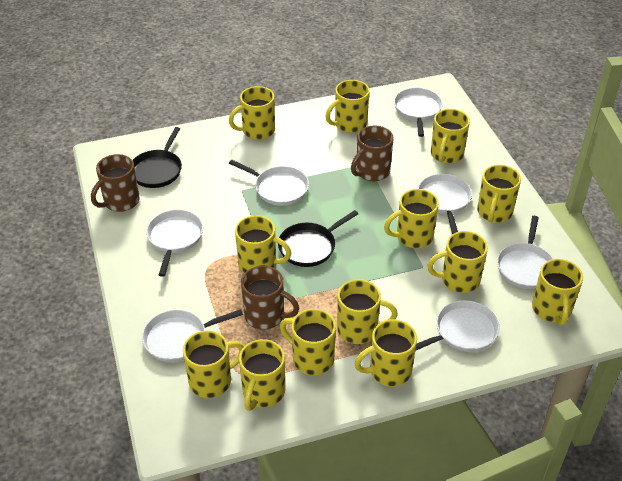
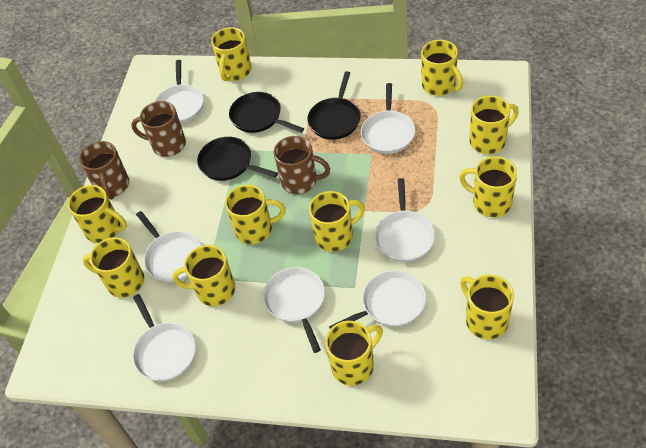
black pan: [132,127,182,188] [278,210,358,267] = 2 -> [197,137,278,181] [229,92,304,133] [307,71,361,140] = 3
yellow mug: [183,331,244,398] [229,86,275,140] [235,215,291,273] [239,339,285,411] [280,309,336,375] [325,80,370,133] [337,279,398,344] [354,319,417,387] [384,189,439,248] [427,231,488,293] [431,109,470,164] [477,165,521,223] [532,259,583,325] = 13 -> [68,185,127,243] [83,237,144,298] [173,245,235,306] [211,27,252,81] [225,185,286,244] [309,191,365,252] [325,321,383,386] [421,40,463,96] [459,156,517,218] [460,274,514,340] [469,95,519,154] = 11

